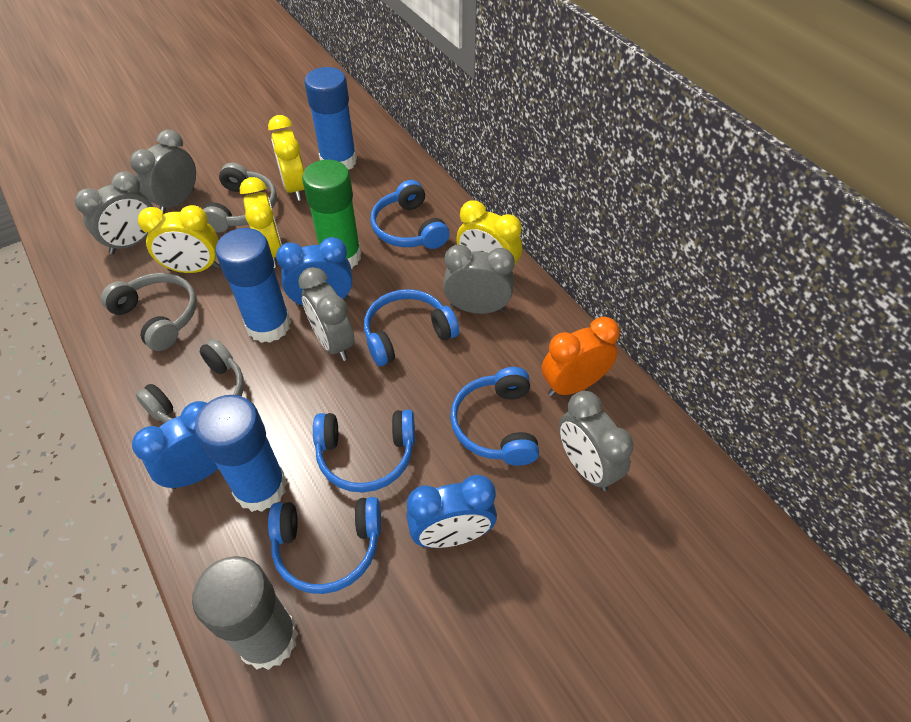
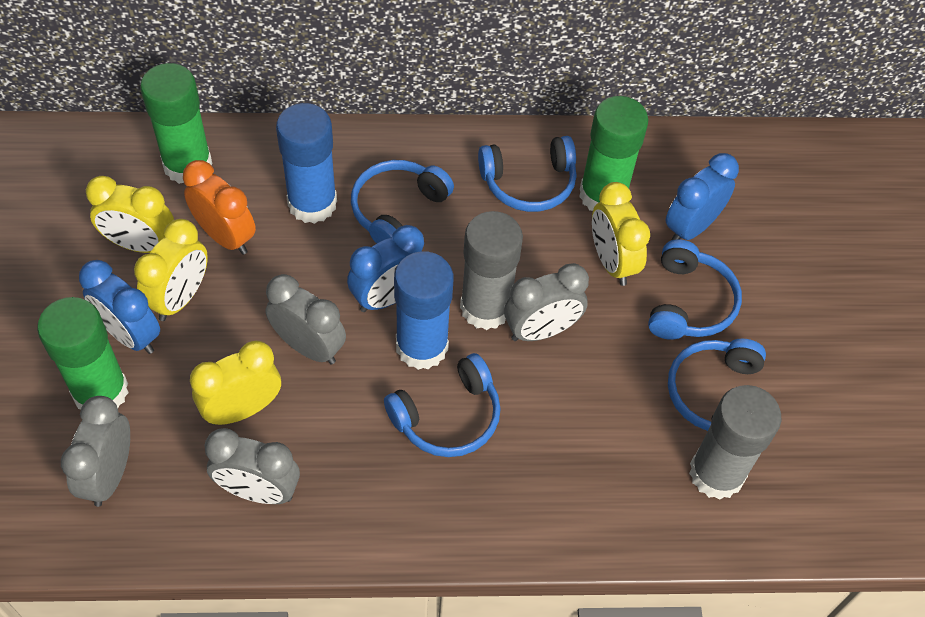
blue glue stick: [194,395,287,512] [215,228,291,343] [305,67,357,170] = 3 -> [276,103,337,224] [394,251,453,370] = 2
green glue stick: [302,160,361,269] = 1 -> [37,297,129,409] [140,63,213,184] [579,96,648,211] = 3
grey clock: [75,171,153,254] [130,129,196,214] [298,267,355,361] [443,244,515,314] [559,391,634,491] = 5 -> [61,396,130,507] [205,428,300,504] [265,274,346,364] [504,263,589,341] = 4
grey glue stick: [192,556,298,670] = 1 -> [460,211,523,330] [689,385,781,500] = 2
grey headphones: [101,273,197,351] [136,339,244,423] [203,163,277,232] = 3 -> none = 0

